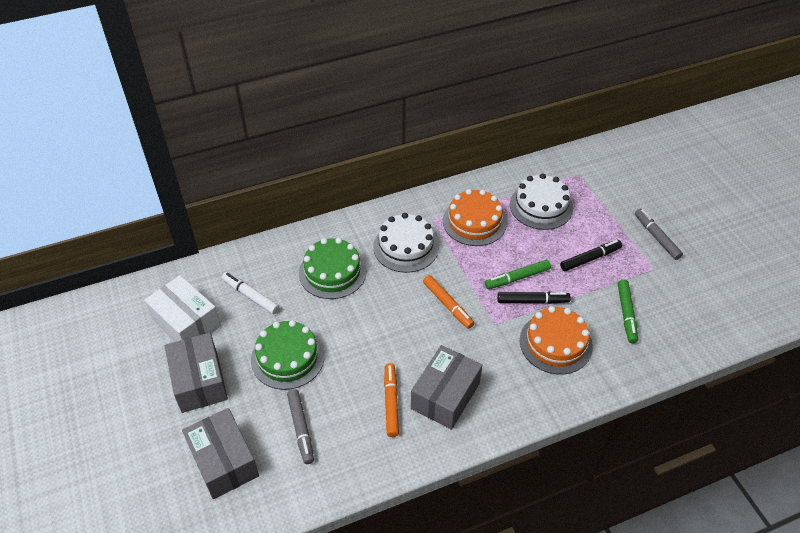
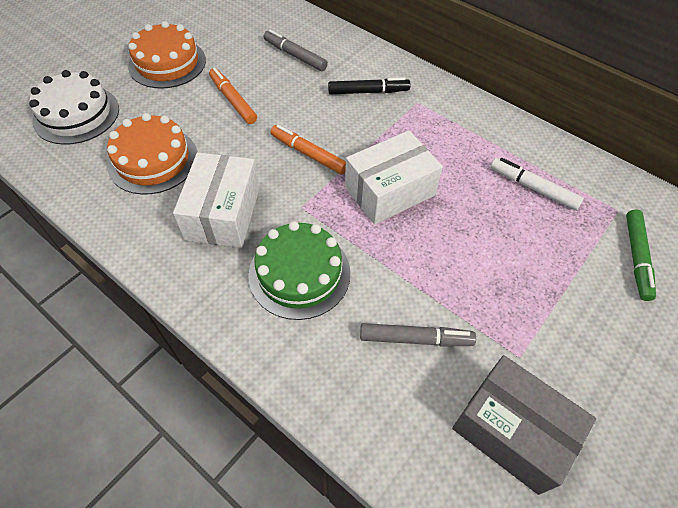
black marker: [497,292,571,304] [560,240,622,271] = 2 -> [328,77,411,94] = 1
green cake: [251,320,325,390] [299,238,366,299] = 2 -> [248,221,351,320] = 1
green marker: [485,260,551,289] [618,280,638,343] = 2 -> [626,210,656,301] = 1
grey box: [165,333,228,413] [182,408,259,499] [411,345,482,430] = 3 -> [452,355,596,495] = 1
white box: [144,275,221,342] = 1 -> [173,152,260,248] [345,130,443,225] = 2
white cake: [373,213,439,273] [510,173,573,230] = 2 -> [29,70,119,145] = 1

